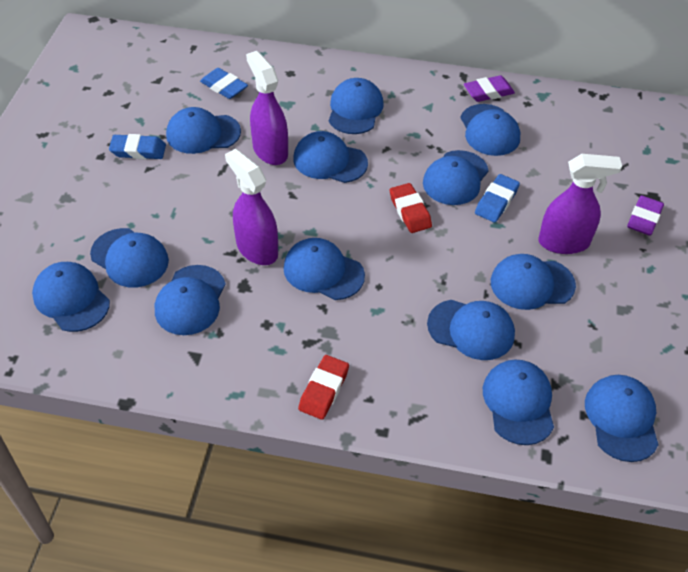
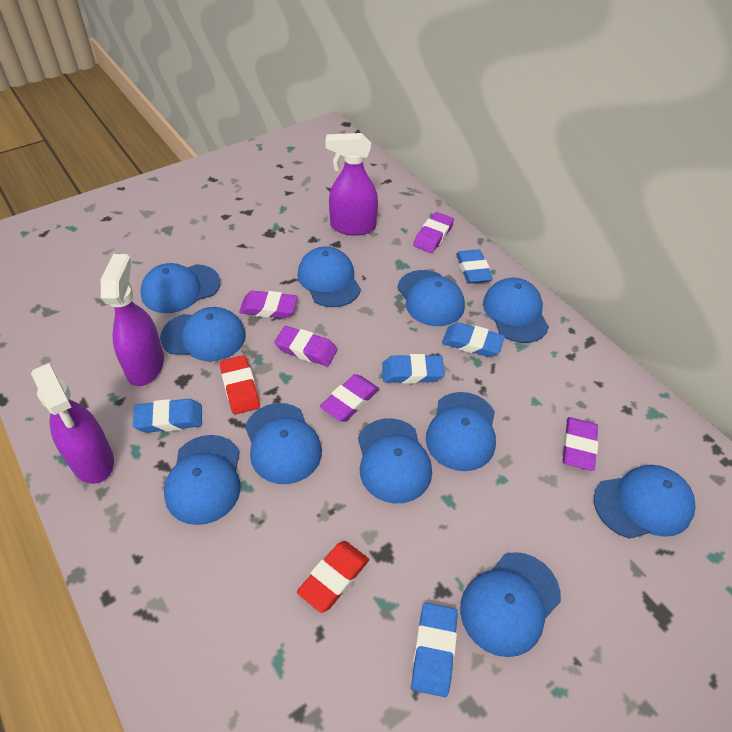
blue cap: [32,262,110,332] [90,228,169,287] [155,265,226,335] [166,107,241,154] [283,238,365,300] [293,131,368,183] [329,78,384,134] [423,150,489,205] [427,300,515,360] [460,104,520,156] [483,360,554,445] [491,254,576,310] [585,375,658,462] = 13 -> [140,263,220,313] [160,307,246,361] [164,435,241,525] [245,403,322,484] [297,246,361,307] [358,418,432,504] [397,270,465,326] [426,392,496,471] [460,552,561,657] [483,278,549,343] [594,465,695,539] = 11
blue eraser: [109,134,166,159] [200,68,248,99] [475,174,520,222] = 3 -> [133,399,202,433] [382,354,445,384] [411,603,458,697] [442,322,505,357] [456,249,493,283] = 5
purple eraser: [464,75,515,102] [627,195,664,235] = 2 -> [239,291,298,318] [274,326,338,366] [320,374,379,422] [413,212,454,253] [563,417,598,471] = 5

